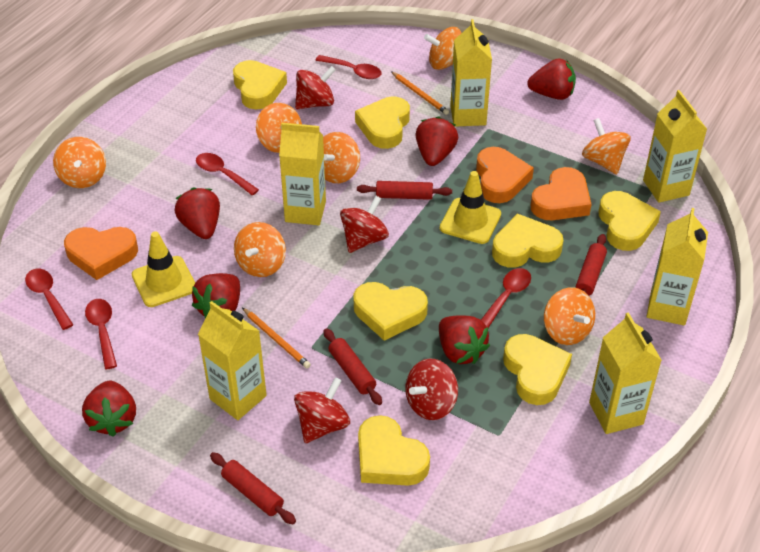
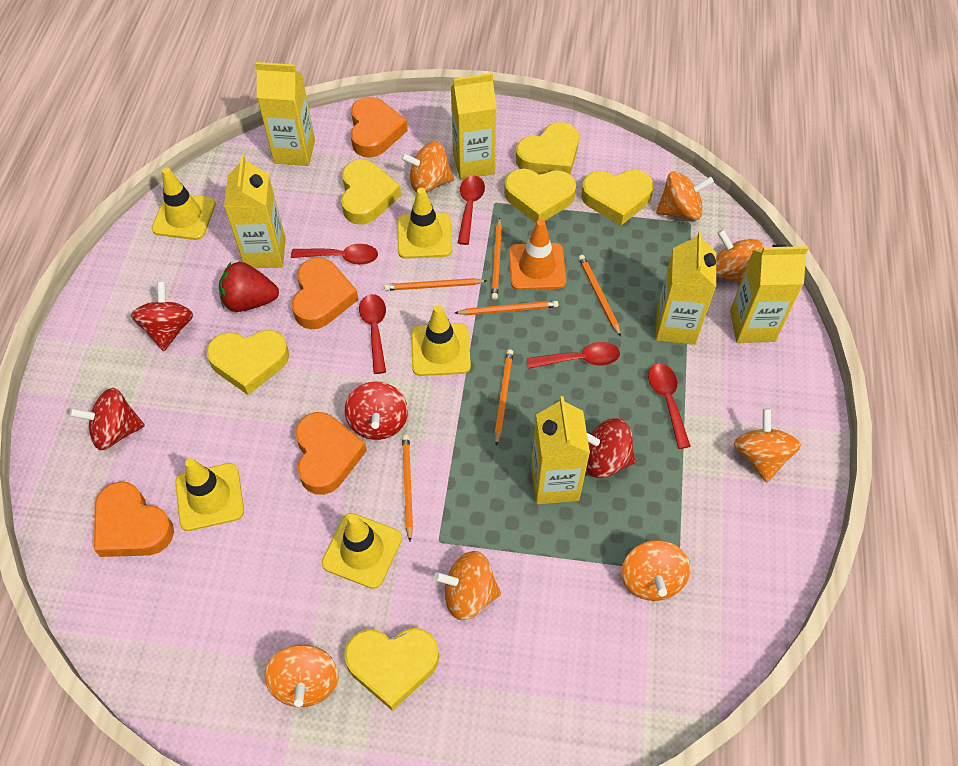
orange heart: [64,227,138,280] [476,147,534,203] [531,167,592,220] = 3 -> [94,482,174,557] [292,258,358,329] [295,412,367,495] [350,97,408,158] = 4
orange pencil: [242,308,311,368] [391,71,449,115] = 2 -> [384,278,487,291] [402,435,413,541] [455,301,558,315] [491,217,502,300] [495,349,513,446] [578,255,621,337] = 6
orange traffic cone: none = 0 -> [509,219,566,290] = 1
red rolling pin: [210,452,296,524] [323,328,382,405] [357,181,452,200] [575,234,607,296] = 4 -> none = 0
red strawberry: [82,381,136,437] [175,188,220,239] [192,273,240,318] [415,116,458,166] [439,316,490,364] [527,58,576,100] = 6 -> [219,262,279,312] = 1
yellow heart: [233,60,287,109] [353,282,428,341] [355,96,410,149] [358,415,430,486] [492,214,564,268] [503,334,572,405] [599,191,661,251] = 7 -> [206,330,289,395] [341,160,401,225] [344,628,439,711] [504,169,576,223] [516,122,579,175] [581,170,654,225] = 6
yellow traffic cone: [132,231,195,307] [440,171,501,244] = 2 -> [152,168,216,240] [175,458,244,531] [322,513,402,589] [397,188,452,259] [411,305,471,376] = 5

